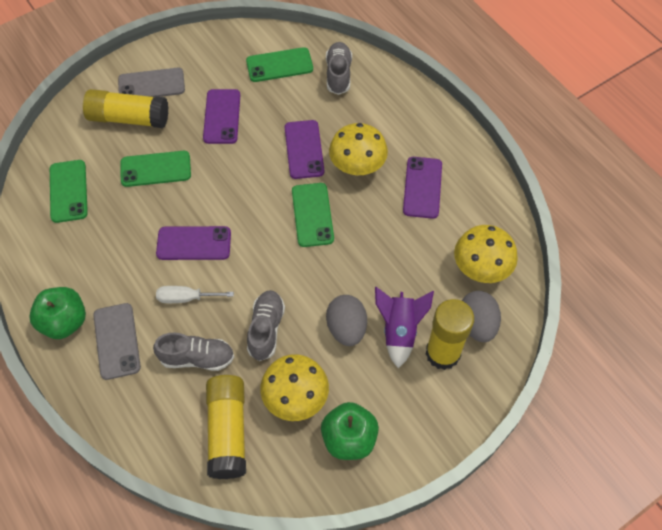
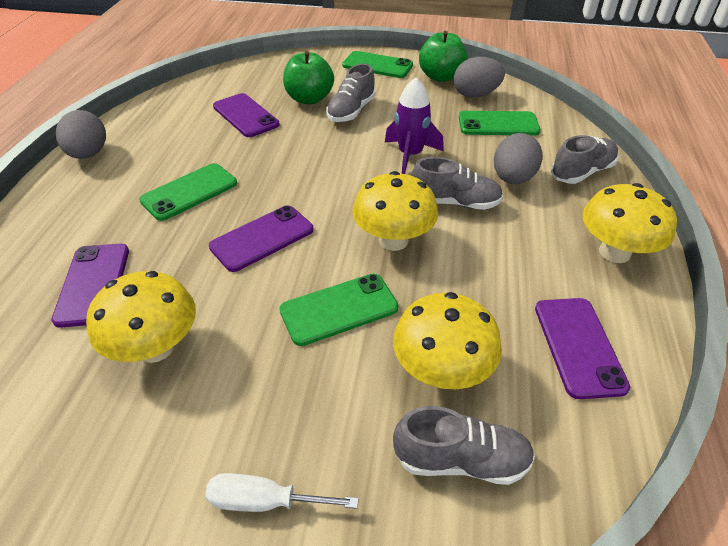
grey egg: [326,295,367,346] [462,291,501,342] = 2 -> [56,110,106,159] [454,57,505,98] [494,133,543,184] = 3
grey phone: [93,303,141,380] [118,68,185,97] = 2 -> none = 0
grey shoe: [153,332,234,371] [247,290,285,361] [326,42,352,95] = 3 -> [326,63,376,122] [393,406,535,485] [411,157,503,210] [551,135,619,184] = 4
yellow glue stick: [83,89,169,128] [206,375,246,479] [426,299,474,370] = 3 -> none = 0
yellow mushroom: [260,354,329,421] [329,123,388,176] [454,225,518,283] = 3 -> [86,271,196,363] [353,171,438,251] [393,292,502,389] [583,183,677,263] = 4

